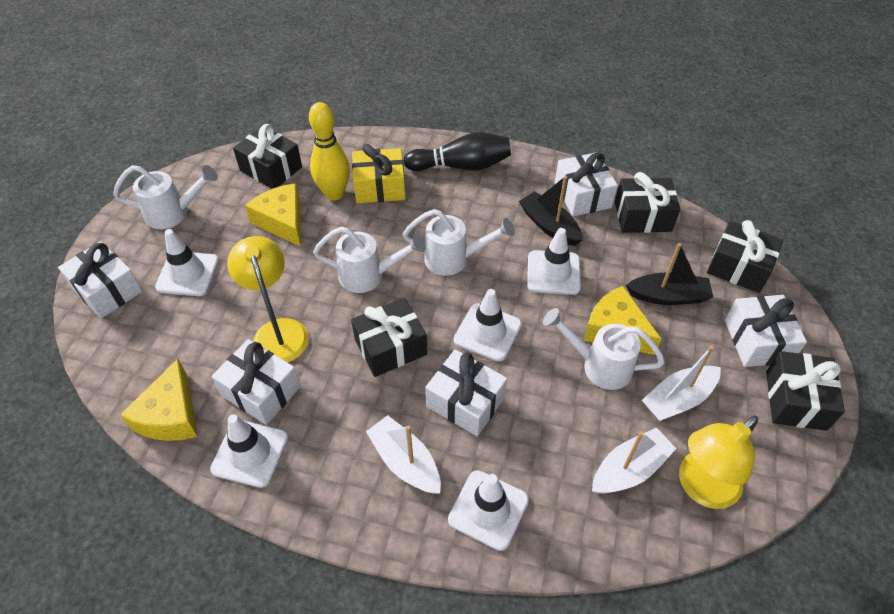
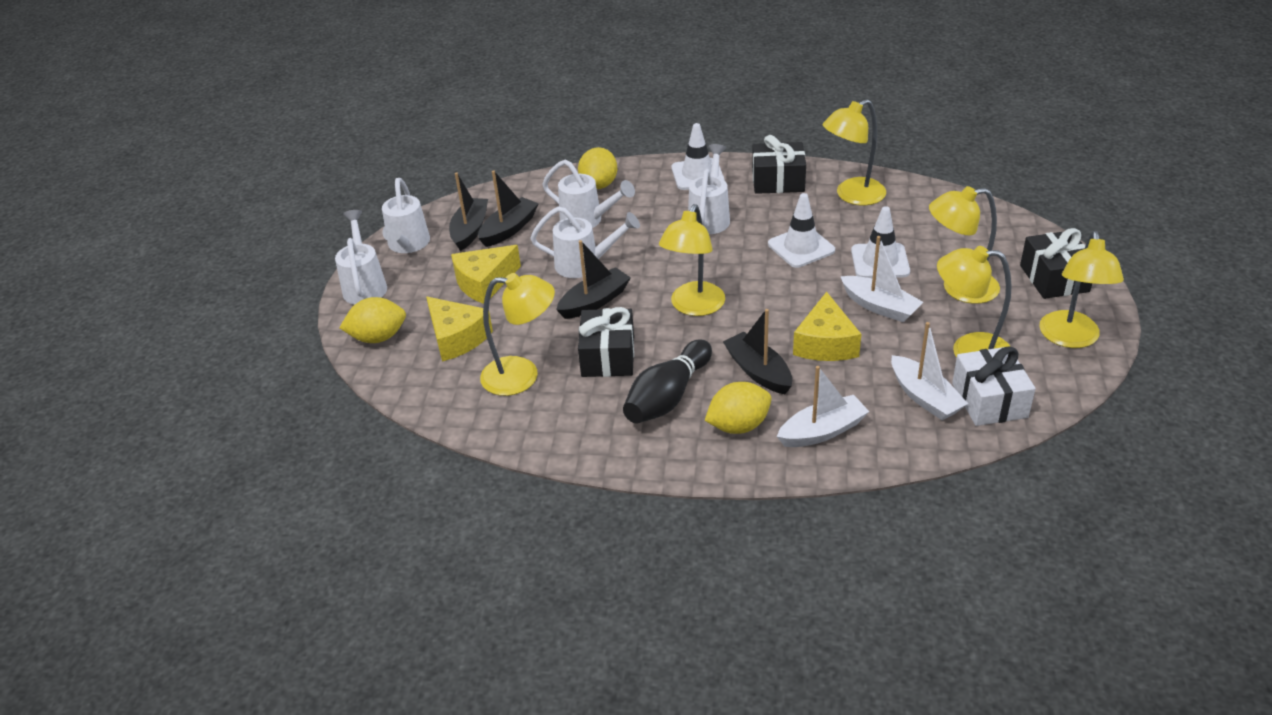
black boat: [519,176,582,246] [626,243,713,305] = 2 -> [449,172,488,251] [478,170,539,247] [556,240,631,319] [723,309,792,394] = 4
black gift: [233,124,302,189] [351,298,427,377] [615,172,680,233] [707,220,783,293] [766,351,845,431] = 5 -> [578,307,634,377] [752,135,806,194] [1020,228,1092,299] = 3
white gift: [58,241,142,319] [212,339,301,425] [425,349,507,437] [555,152,618,216] [725,295,807,367] = 5 -> [952,346,1036,426] = 1
white traffic cone: [155,229,219,296] [210,414,288,488] [448,470,529,551] [454,289,522,362] [527,228,581,295] = 5 -> [671,123,724,190] [768,193,835,268] [851,206,910,278] = 3
white watering can: [113,165,218,229] [313,227,426,293] [403,209,515,276] [543,308,665,390] = 4 -> [335,210,387,305] [382,178,430,253] [530,206,640,278] [542,160,635,228] [688,144,730,234] = 5
yellow bowling pin: [309,102,350,201] = 1 -> none = 0
yellow gift: [352,144,406,203] = 1 -> none = 0
yellow lamp: [227,236,309,363] [679,415,758,509] = 2 -> [480,273,555,396] [659,204,725,316] [823,99,886,205] [929,186,1000,304] [937,246,1012,358] [1039,231,1124,348] = 6
yellow lemon: none = 0 -> [339,297,406,343] [578,147,617,189] [705,382,772,434] = 3

